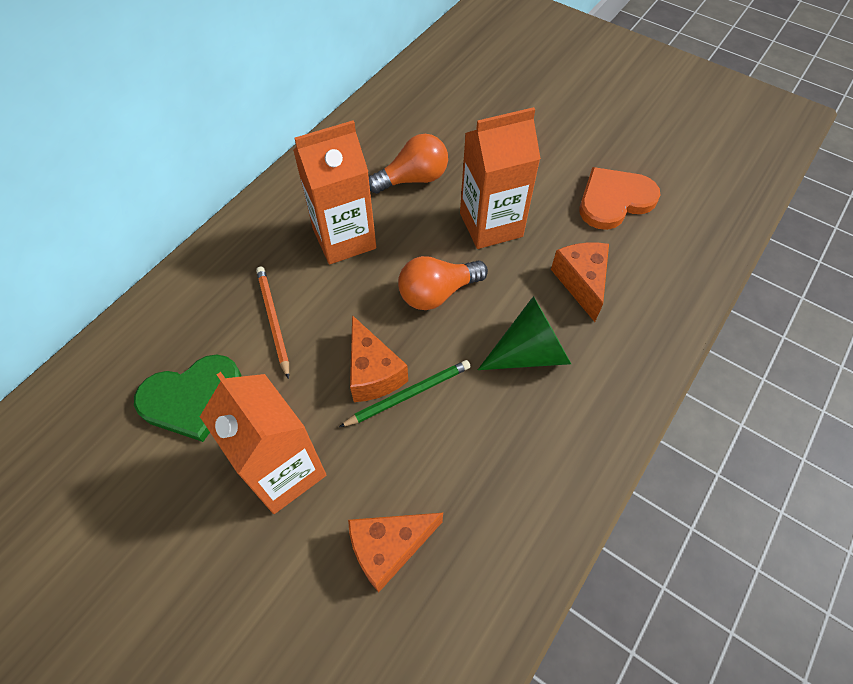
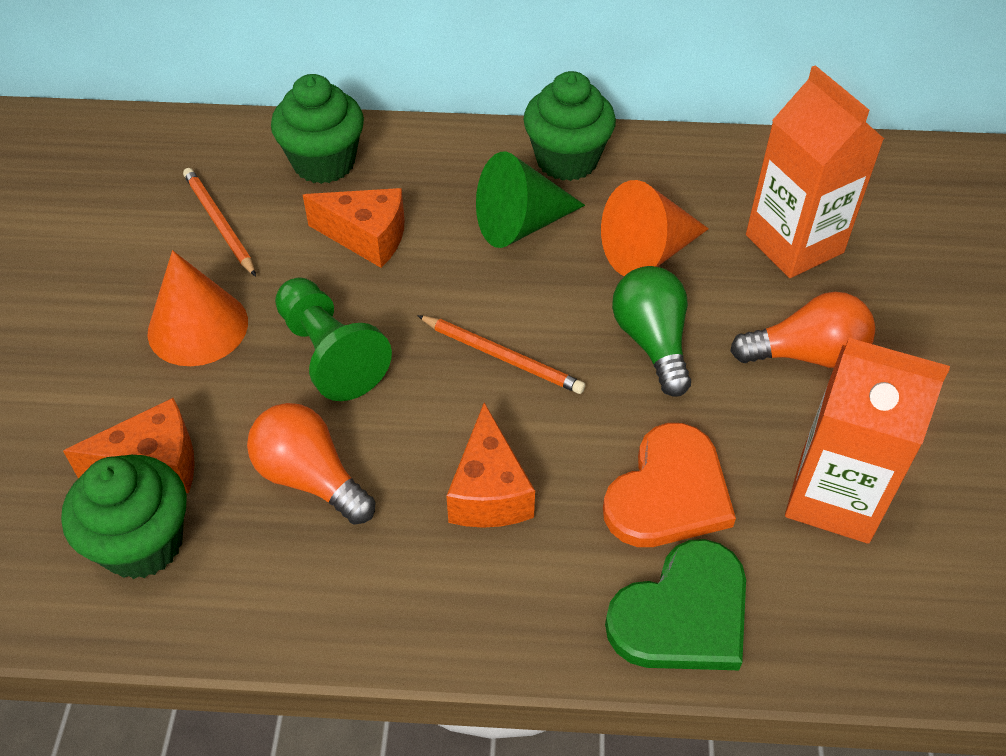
green cupcake: none = 0 -> [61,455,186,579] [271,74,364,184] [523,71,616,181] = 3
green light bulb: none = 0 -> [612,266,691,397] = 1
green pawn: none = 0 -> [275,278,392,401] = 1
green pencil: [339,360,471,427] = 1 -> none = 0
orange carton: [200,372,326,514] [293,120,376,264] [460,107,541,249] = 3 -> [746,65,884,278] [785,338,950,544] = 2
orange cone: none = 0 -> [147,250,248,366] [601,180,709,276] = 2
orange pencil: [256,267,289,379] = 1 -> [183,168,256,276] [417,315,585,394] = 2

